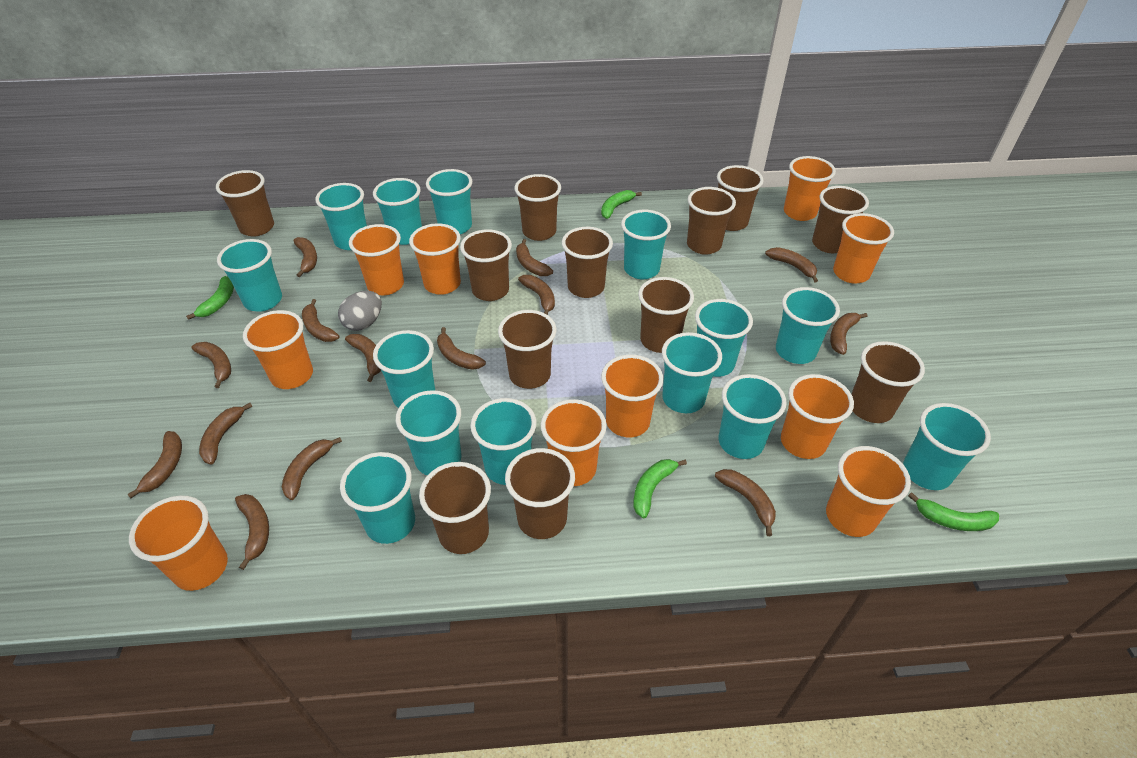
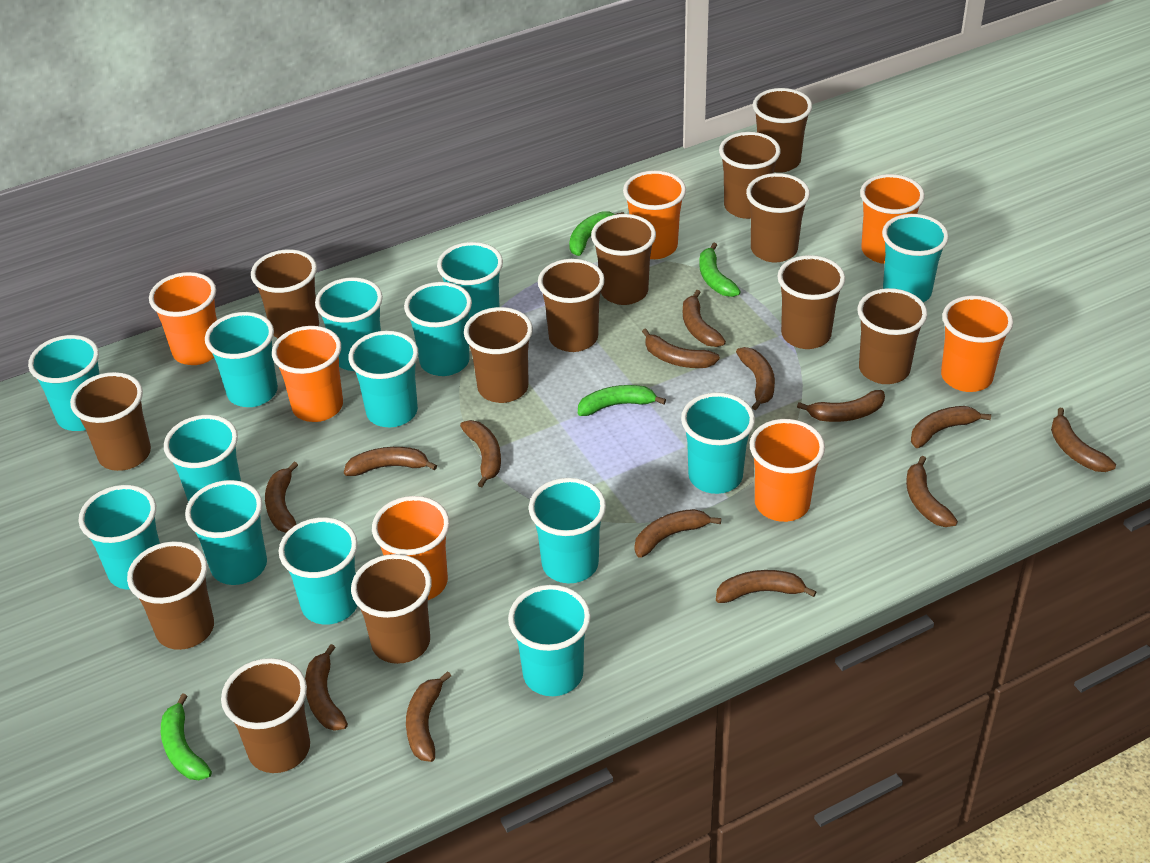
brown cup: [216,170,274,236] [419,462,491,554] [460,229,512,301] [498,310,556,389] [505,448,575,539] [514,174,561,241] [562,227,613,298] [638,277,694,353] [687,187,736,255] [717,165,764,231] [812,186,869,253] [851,341,925,423] = 12 -> [70,372,151,471] [127,541,214,650] [221,658,310,773] [251,249,319,338] [351,554,432,664] [464,307,533,403] [538,259,605,352] [591,214,656,305] [719,132,781,219] [746,173,810,263] [753,88,812,173] [778,255,845,349] [858,288,927,384] = 13
grey egg: [338,291,382,331] = 1 -> none = 0
orange cup: [129,496,228,591] [243,310,313,389] [349,224,404,295] [409,223,461,295] [541,399,607,486] [601,355,664,437] [781,374,854,459] [784,156,836,221] [826,446,911,537] [833,213,894,284] = 10 -> [149,272,217,365] [272,326,343,422] [372,496,450,600] [623,170,686,259] [750,419,825,522] [860,174,925,264] [941,295,1013,392] = 7

